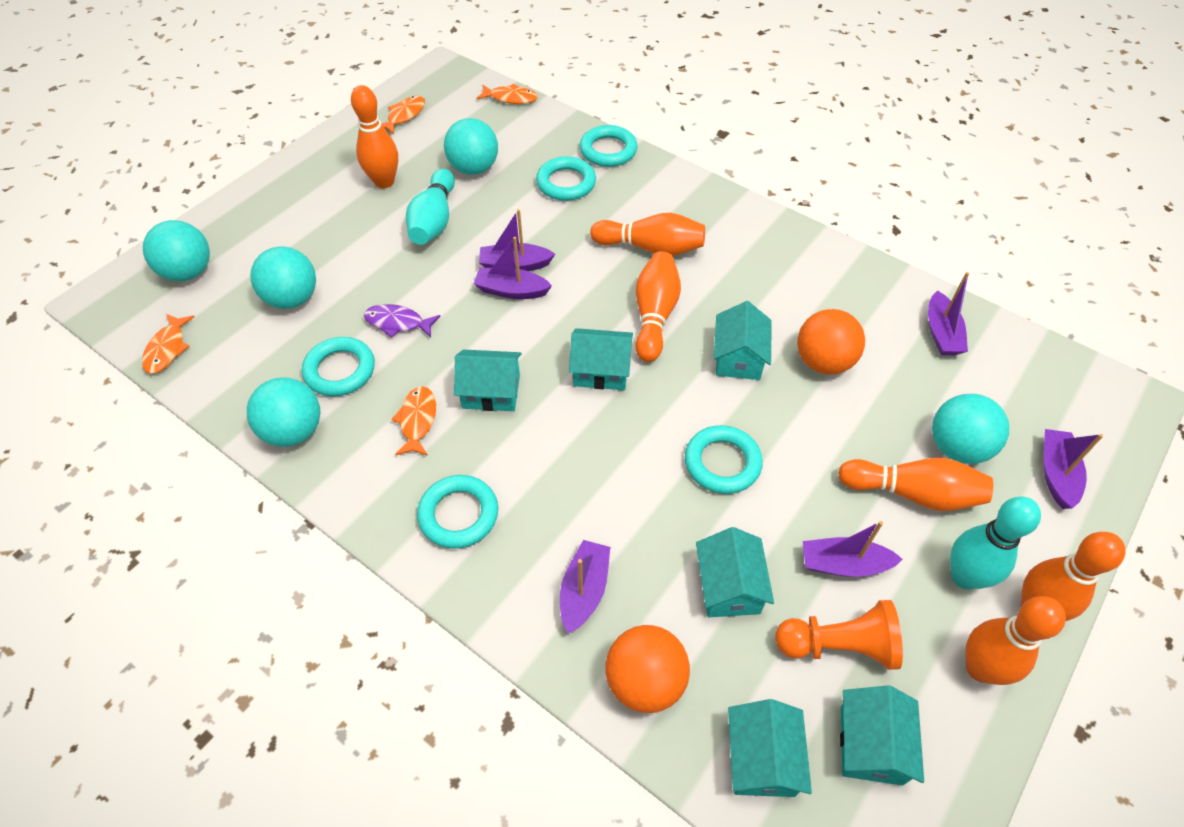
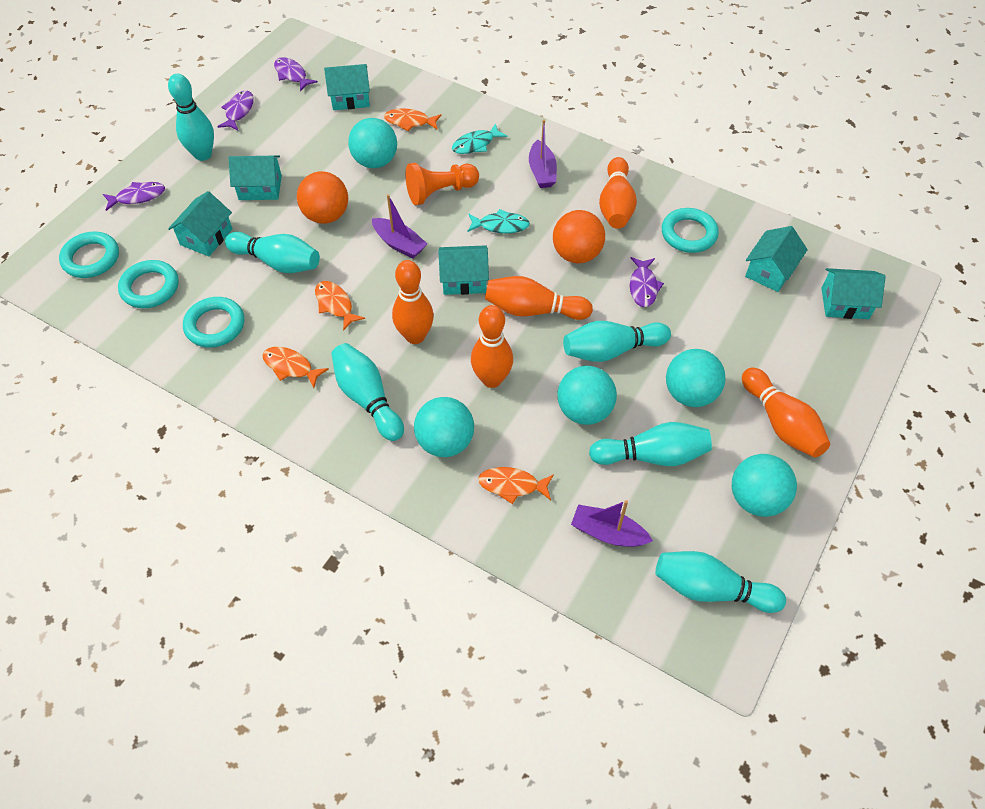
orange bowling pin: [351,85,398,188] [590,213,705,256] [636,251,681,362] [838,458,993,511] [965,596,1066,685] [1021,532,1126,621] = 6 -> [392,260,434,344] [471,305,513,388] [485,276,593,320] [599,157,637,229] [742,367,830,457] = 5
purple boat: [474,237,552,299] [479,209,555,271] [560,540,610,634] [803,521,903,577] [928,272,969,355] [1044,429,1103,509] = 6 -> [372,194,427,258] [529,119,557,188] [571,500,653,547] = 3
purple fish: [364,304,440,338] = 1 -> [103,182,165,211] [217,91,254,131] [274,57,318,91] [630,257,664,307] = 4
turquoise bowling pin: [406,169,455,245] [950,497,1041,590] = 2 -> [168,74,214,161] [225,232,320,273] [331,343,404,441] [563,321,671,362] [589,422,712,466] [655,551,786,613] = 6
turquoise fish: none = 0 -> [452,124,507,154] [467,209,530,233] = 2
turquoise ring: [302,337,375,396] [417,475,498,549] [536,156,596,201] [580,125,638,167] [685,425,763,494] = 5 -> [59,232,119,278] [118,260,179,308] [183,297,244,348] [662,208,719,253] = 4

